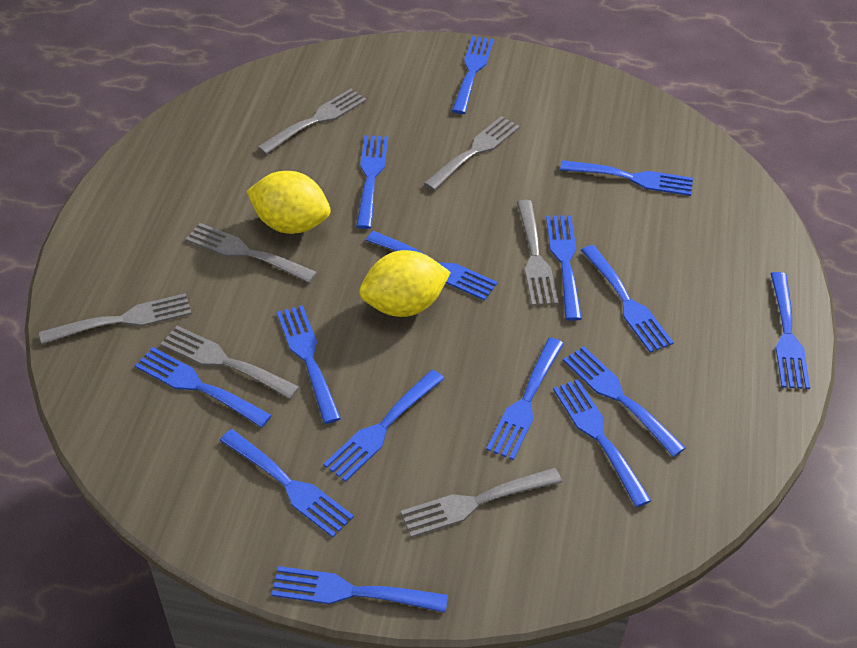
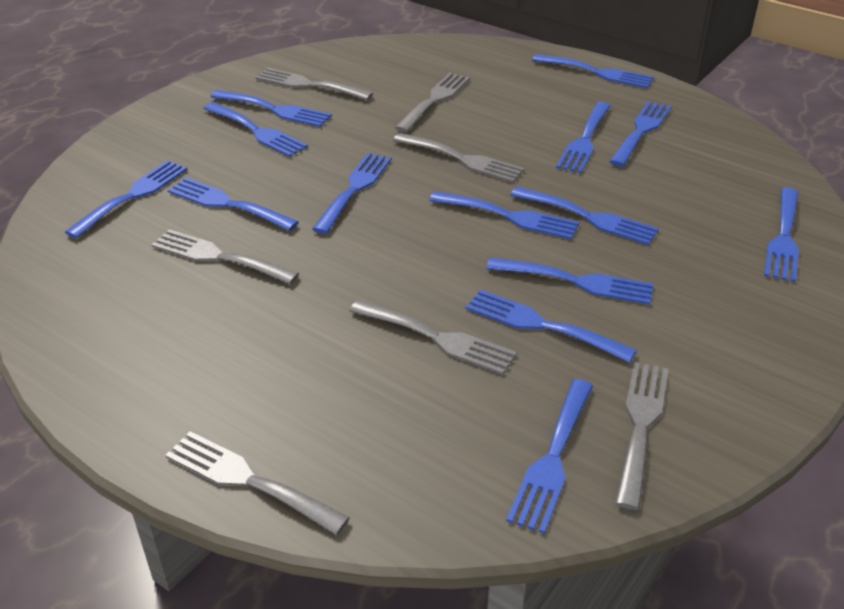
blue fork: [135,347,272,428] [220,429,354,537] [271,566,448,613] [277,305,341,424] [323,369,444,482] [356,135,388,229] [366,231,498,301] [452,36,494,114] [486,338,564,460] [546,215,582,321] [553,379,652,507] [560,160,693,196] [563,346,686,457] [581,245,674,353] [770,272,811,389] = 15 -> [65,160,187,238] [168,177,299,231] [203,102,308,157] [210,90,332,127] [312,153,392,234] [429,191,579,239] [465,289,637,363] [486,257,654,305] [506,379,593,534] [510,187,659,245] [532,54,654,88] [556,102,611,173] [609,101,672,166] [764,188,799,282] = 14
yellow lemon: [246,171,331,234] [359,250,451,317] = 2 -> none = 0

